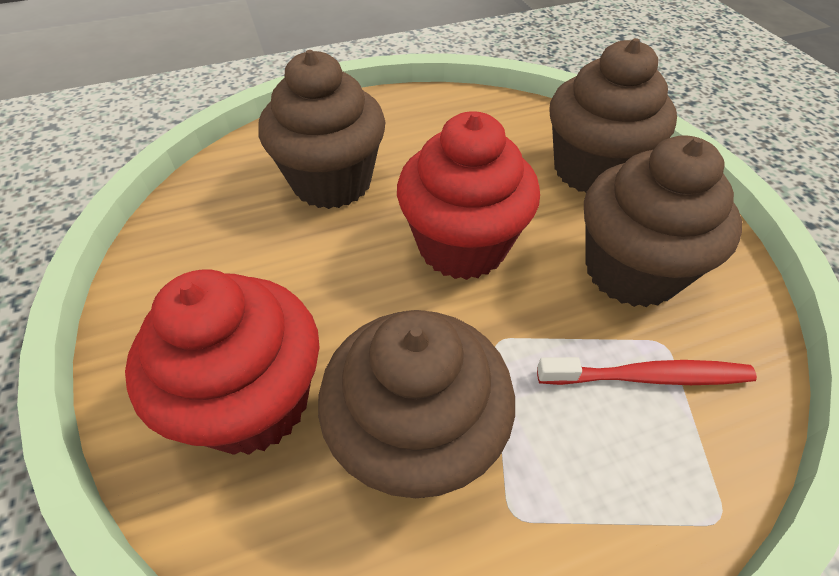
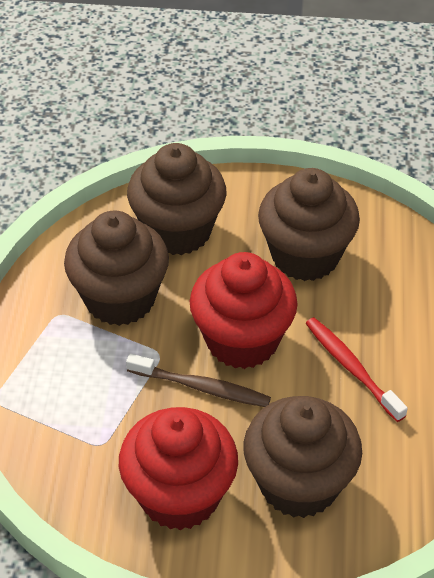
brown toothbrush: none = 0 -> [126,354,271,407] = 1

